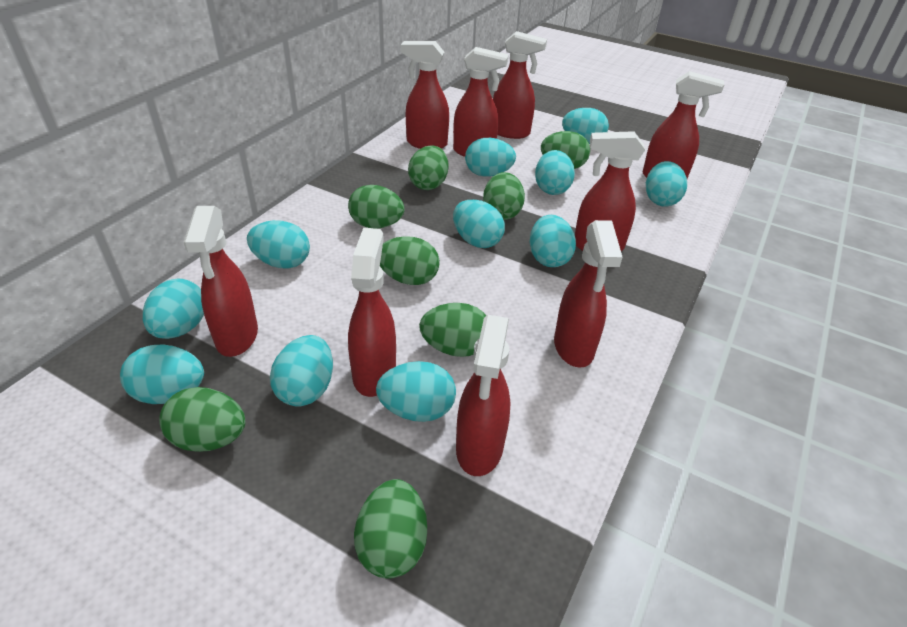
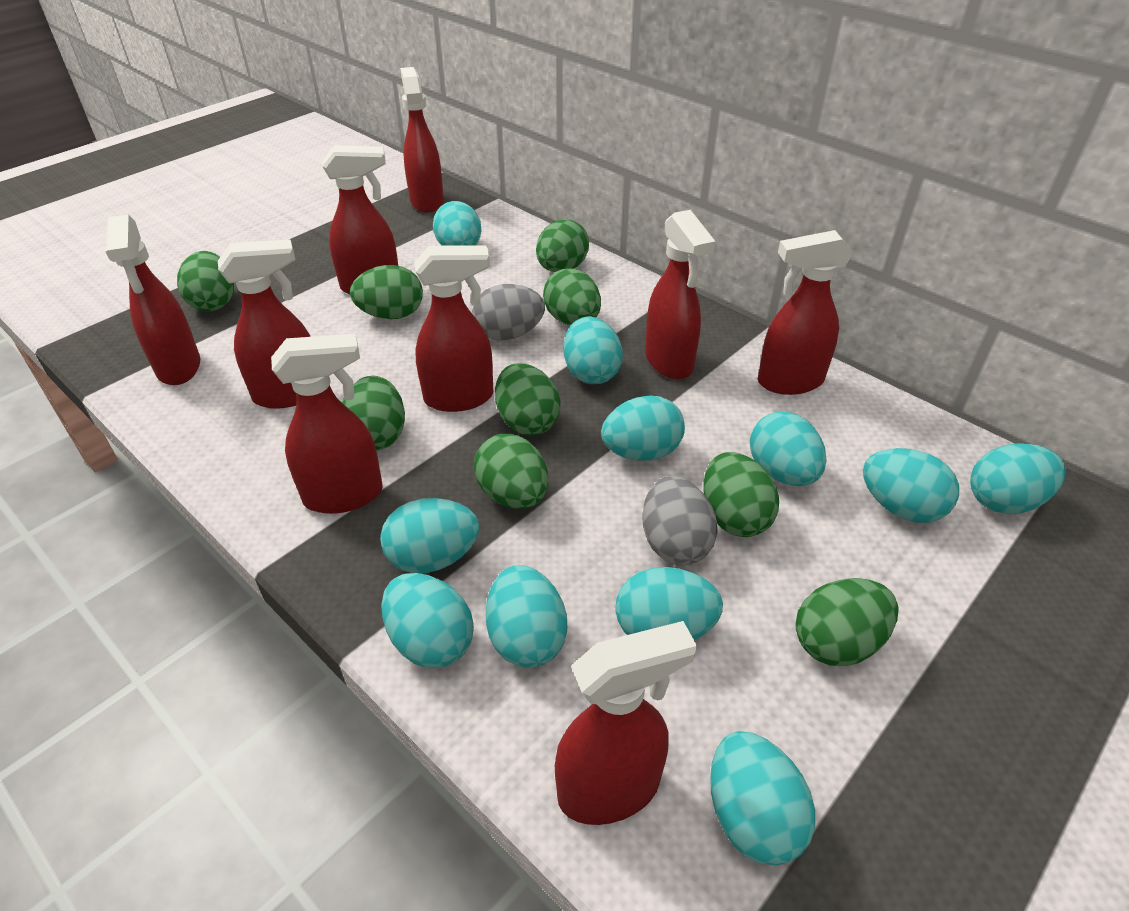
green egg: [159,387,245,452] [348,185,405,229] [354,479,427,579] [380,236,440,285] [408,146,449,190] [419,303,486,357] [483,172,525,220] [541,131,590,169] = 8 -> [177,251,234,311] [342,376,405,451] [350,265,423,319] [474,434,548,509] [495,363,561,435] [536,219,589,272] [543,268,601,325] [703,452,779,537] [795,578,898,666] = 9
grey egg: none = 0 -> [472,284,545,340] [642,476,718,565] = 2

